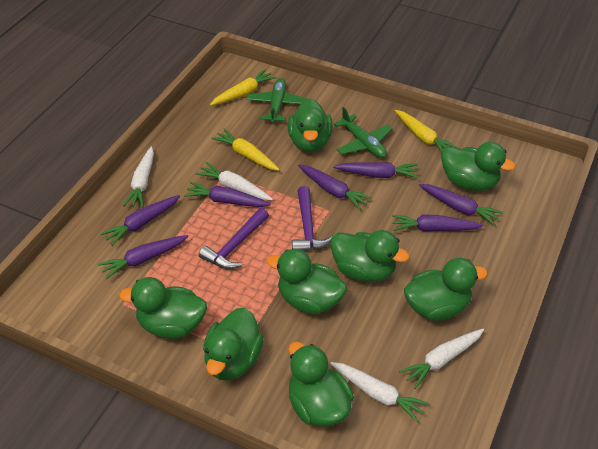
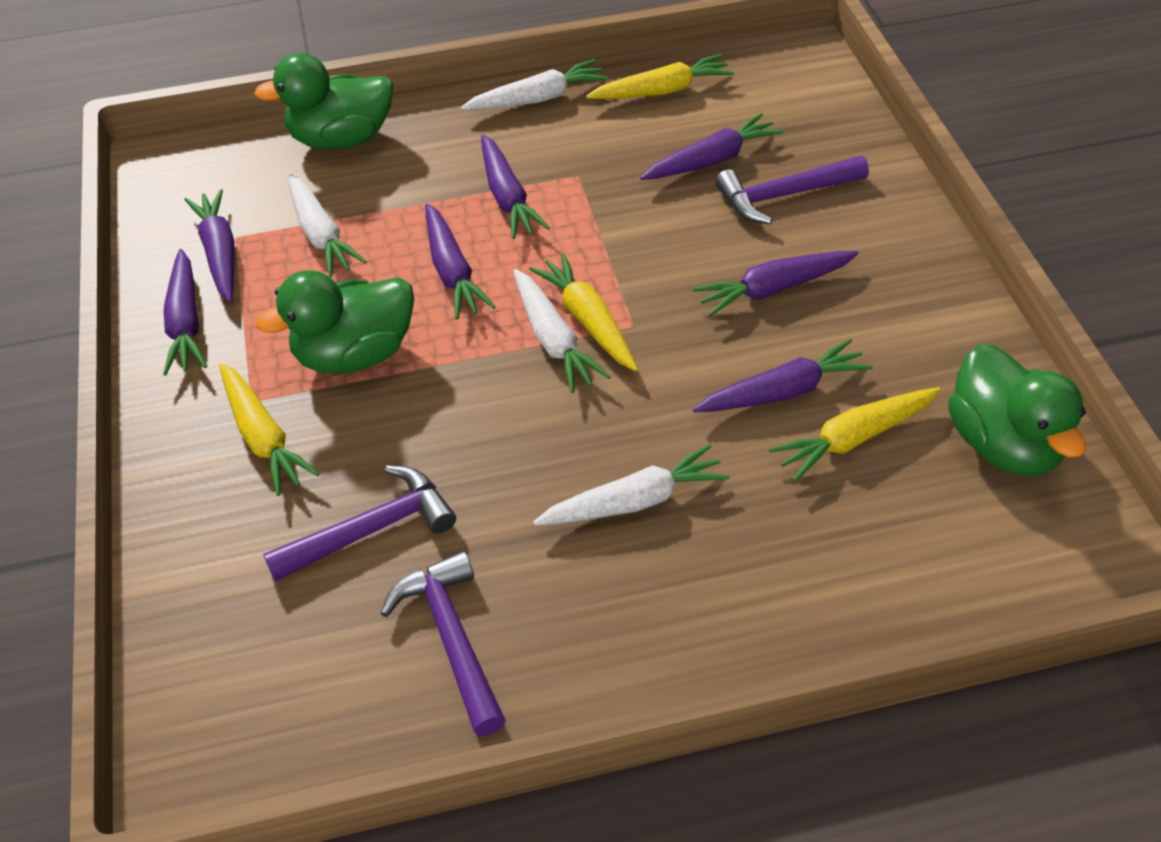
green duck: [119,277,207,339] [203,307,264,380] [267,249,347,314] [288,99,333,152] [288,342,354,427] [330,230,409,282] [404,258,488,321] [441,142,516,191] = 8 -> [254,53,393,150] [256,270,414,374] [948,344,1086,476] = 3
green plane: [246,78,307,123] [334,107,393,158] = 2 -> none = 0
purple hammer: [199,208,269,269] [292,186,333,251] = 2 -> [263,466,456,581] [380,551,506,736] [715,156,869,224] = 3
yellow carrot: [210,69,277,105] [212,128,280,171] [395,110,458,152] = 3 -> [219,363,319,496] [529,253,638,371] [586,54,734,99] [769,387,941,482] = 4

